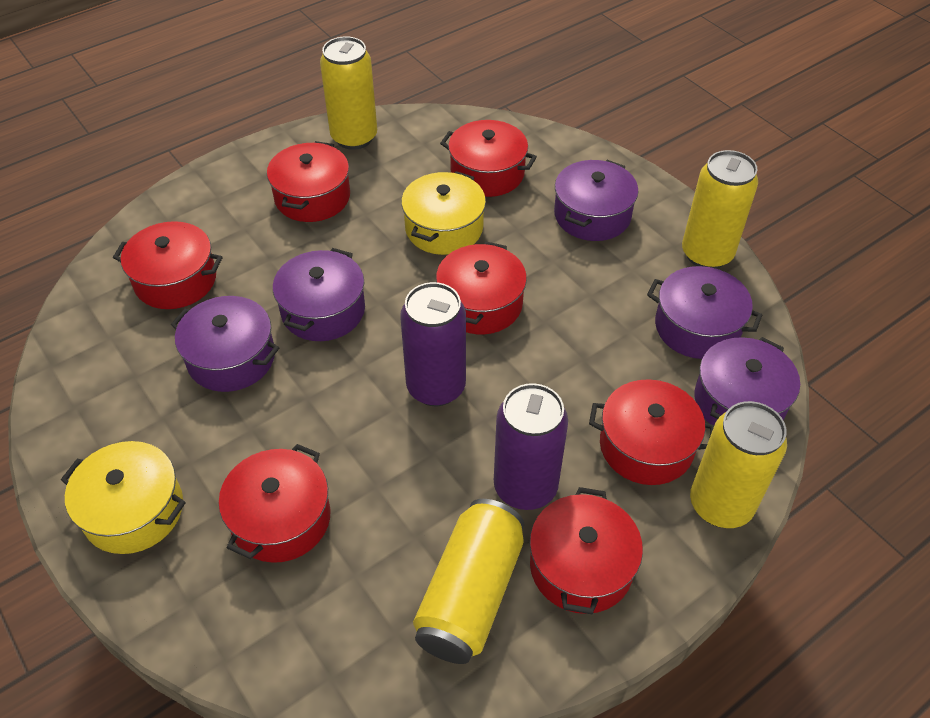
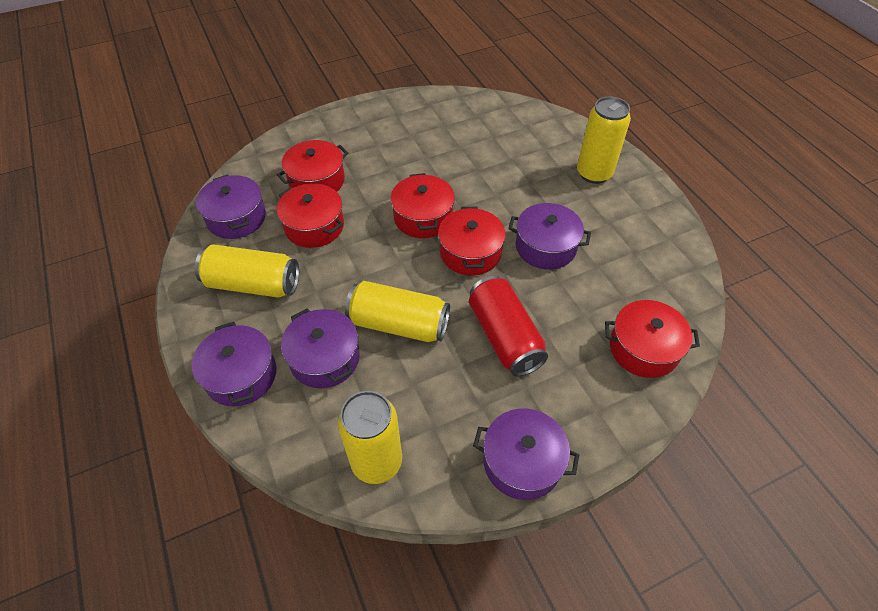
purple can: [400,282,466,406] [494,383,568,510] = 2 -> none = 0
red can: none = 0 -> [469,276,548,377] = 1
red pot: [113,221,222,309] [219,444,331,563] [267,141,350,222] [436,242,527,334] [440,120,537,197] [530,487,643,614] [589,379,714,485] = 7 -> [277,140,348,192] [277,183,344,248] [391,173,455,238] [438,206,506,276] [605,300,700,378] = 5
yellow pot: [61,441,186,554] [401,171,486,255] = 2 -> none = 0

